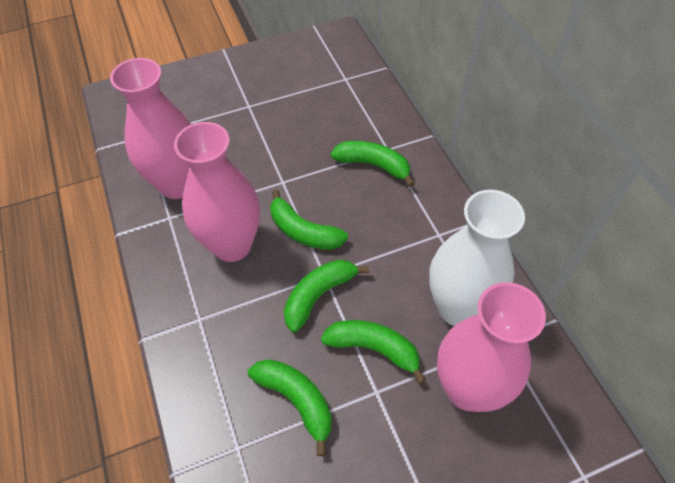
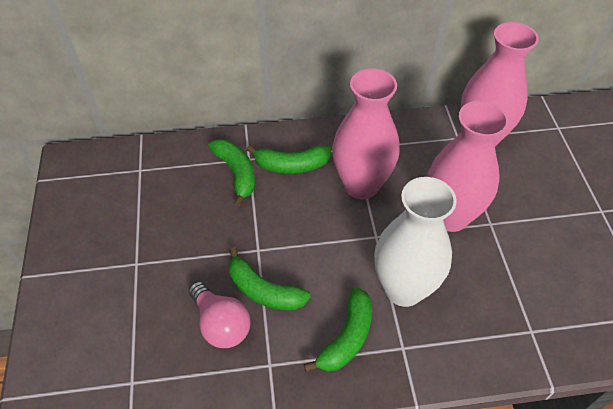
green banana: [248,359,332,456] [270,189,348,250] [284,260,369,333] [321,320,426,384] [331,141,415,187] = 5 -> [209,139,255,207] [229,247,311,310] [246,145,331,174] [304,287,372,372] = 4
pink light bulb: none = 0 -> [189,282,251,348] = 1

